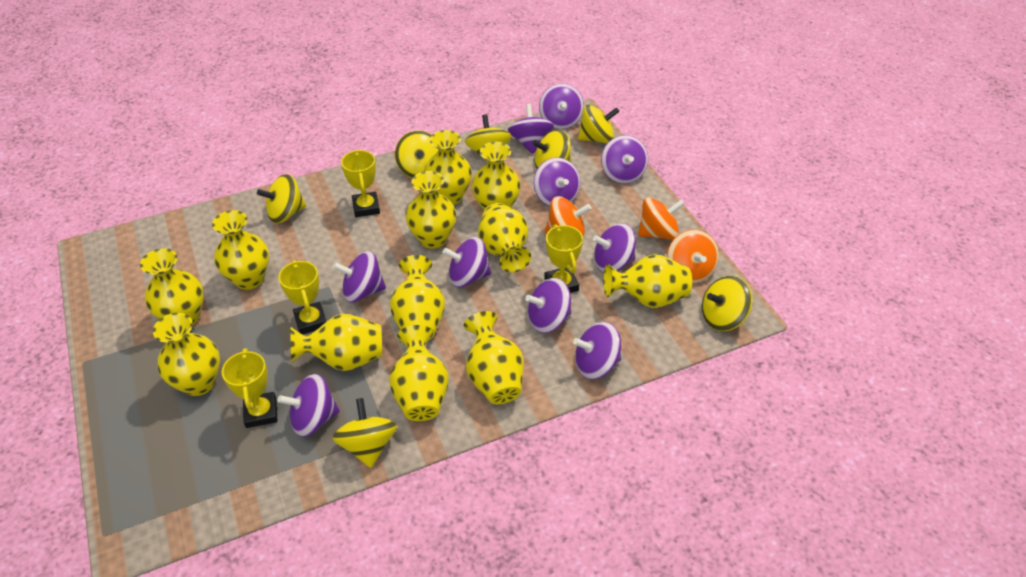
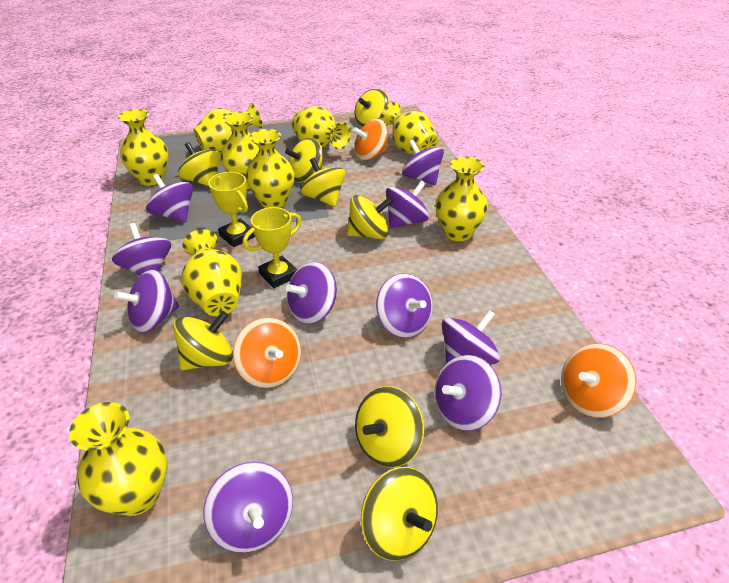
yellow spinning top: [257,174,306,223] [332,398,397,468] [395,130,438,178] [465,114,511,162] [532,129,571,169] [578,105,619,144] [702,276,753,331] = 7 -> [173,311,233,370] [178,142,221,186] [285,138,323,183] [301,158,346,207] [347,195,393,239] [355,89,390,127] [355,386,424,468] [361,467,438,561] = 8
yellow trophy: [222,348,278,428] [278,260,327,334] [341,150,380,217] [544,224,583,293] = 4 -> [208,172,255,247] [243,207,302,288] = 2
yellow vase: [140,248,204,325] [153,313,220,396] [212,210,269,290] [290,314,382,371] [389,325,449,421] [390,255,445,338] [406,171,456,249] [424,130,472,205] [464,311,524,404] [472,142,521,211] [478,203,531,273] [603,254,692,308] = 12 -> [69,402,167,516] [118,109,169,186] [181,229,242,316] [193,103,263,151] [221,112,259,189] [246,129,295,208] [291,106,351,150] [380,102,438,154] [435,157,488,241] = 9

